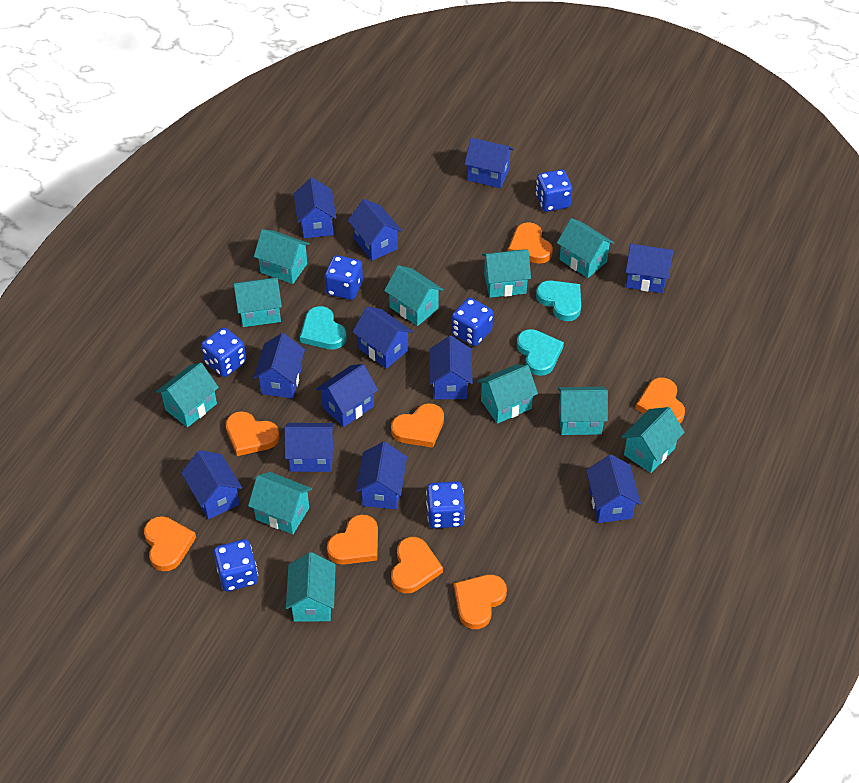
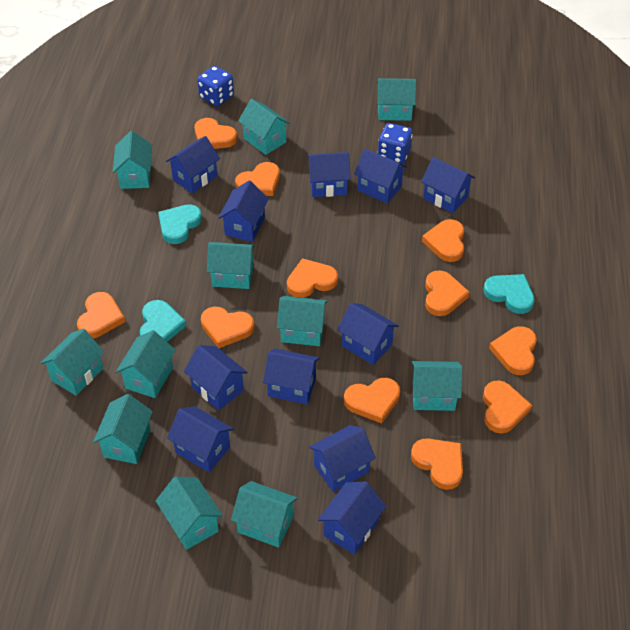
blue dice: [201,327,246,377] [214,539,258,591] [324,255,363,300] [426,481,465,528] [451,298,493,346] [536,169,572,212] = 6 -> [197,66,234,106] [378,123,413,164] = 2
blue house: [181,450,242,519] [253,333,305,398] [284,423,335,472] [294,178,336,238] [316,364,378,427] [347,199,402,261] [353,307,413,369] [356,441,407,509] [429,336,473,399] [465,138,514,188] [586,455,641,523] [626,244,673,293] = 12 -> [166,136,220,193] [167,406,234,472] [184,345,248,410] [218,181,269,242] [263,348,320,405] [307,152,351,197] [309,425,376,492] [318,481,386,555] [337,303,399,365] [354,149,407,203] [421,157,475,213] = 11
orange heart: [144,516,196,571] [226,411,280,456] [327,514,378,565] [391,403,444,448] [391,537,443,593] [454,574,507,629] [508,222,553,264] [636,377,685,423] = 8 -> [77,292,125,338] [195,118,237,149] [201,307,254,348] [235,162,280,196] [287,258,338,298] [344,378,400,423] [411,438,463,490] [422,219,464,262] [425,270,470,316] [483,380,532,433] [489,326,537,375] = 11

